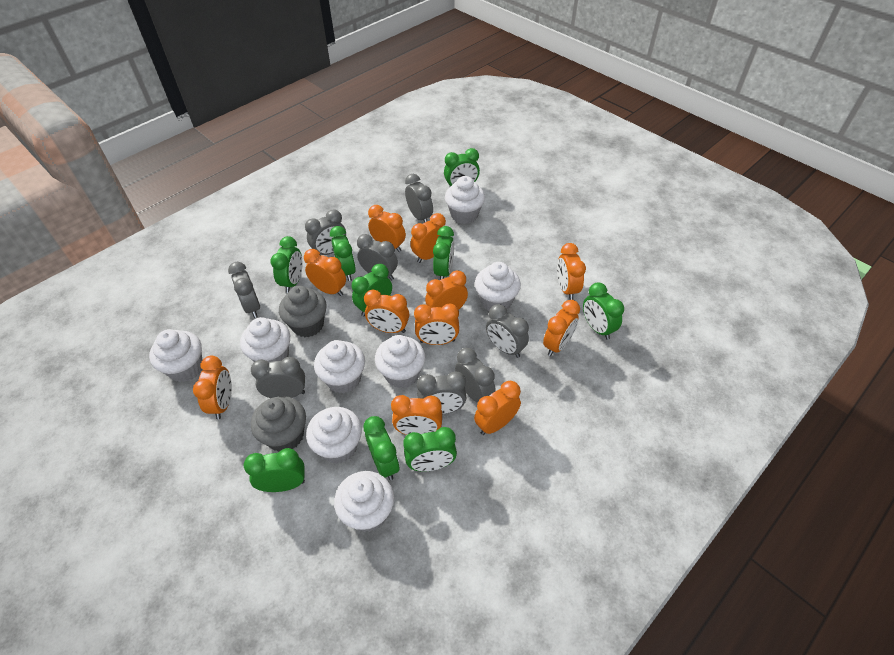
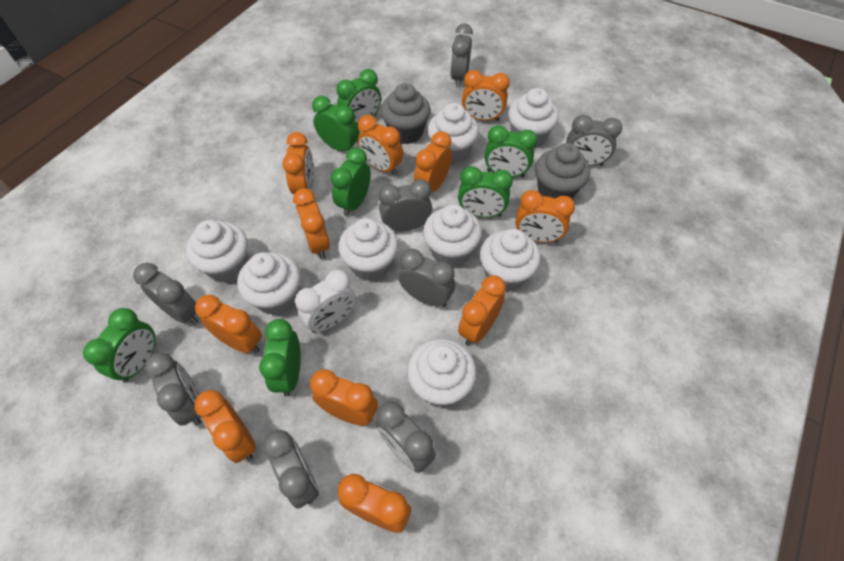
green clock: [244,448,305,492] [271,236,303,293] [330,226,356,281] [352,264,392,317] [363,416,400,480] [403,427,457,472] [433,226,454,280] [444,148,480,187] [583,282,624,340] = 9 -> [83,308,155,383] [259,319,301,397] [312,96,359,151] [331,147,371,216] [337,69,381,125] [458,166,513,218] [484,125,537,178] = 7
white clock: none = 0 -> [295,270,356,333] = 1

